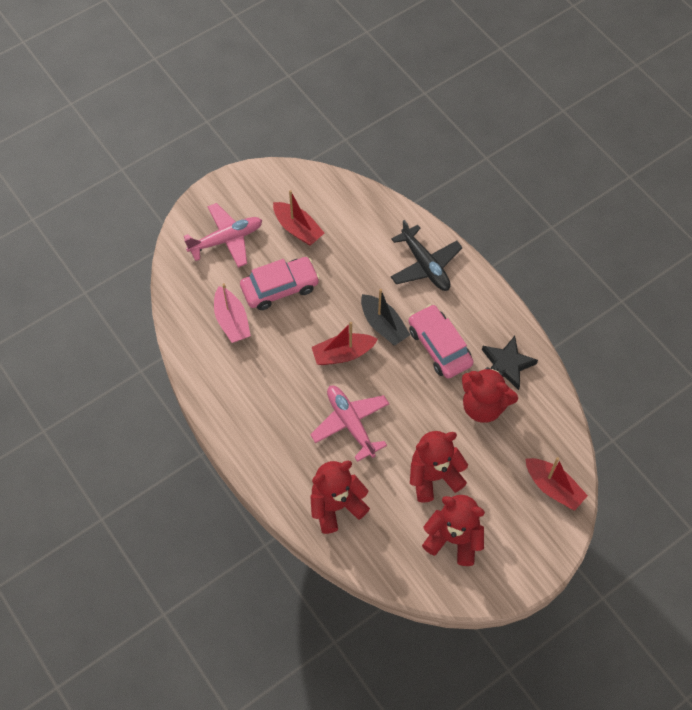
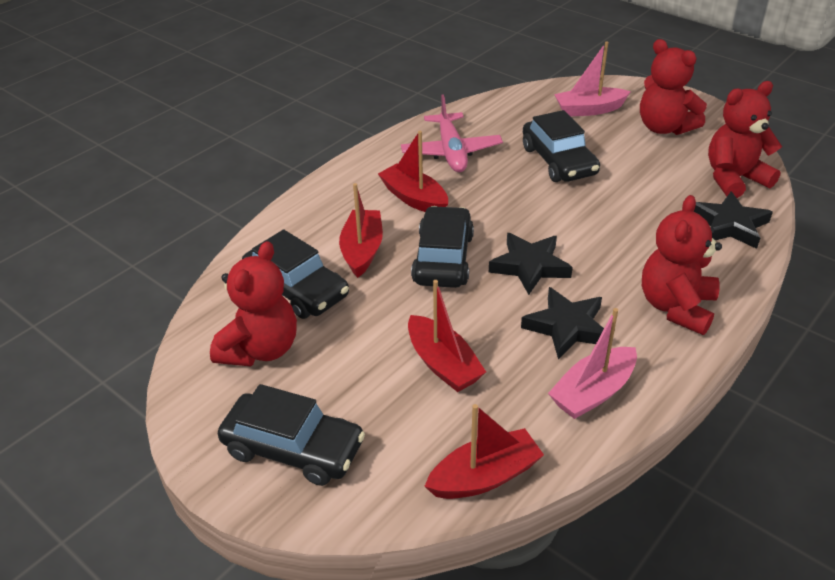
black boat: [361,289,410,346] = 1 -> none = 0
black car: none = 0 -> [218,384,365,486] [242,230,349,319] [411,206,474,288] [523,110,600,182] = 4
black plane: [391,220,463,291] = 1 -> none = 0
black star: [482,336,538,390] = 1 -> [489,233,573,295] [521,287,604,359] [693,191,773,249] = 3
pink boat: [214,283,251,343] = 1 -> [548,308,637,419] [554,41,631,116] = 2
pink car: [240,257,320,310] [408,304,474,379] = 2 -> none = 0
pink plane: [184,203,262,268] [310,386,389,462] = 2 -> [401,94,503,172] = 1
red boat: [273,190,324,246] [312,322,378,365] [526,457,588,511] = 3 -> [339,183,383,278] [378,131,448,212] [408,280,486,392] [424,404,544,499] = 4

